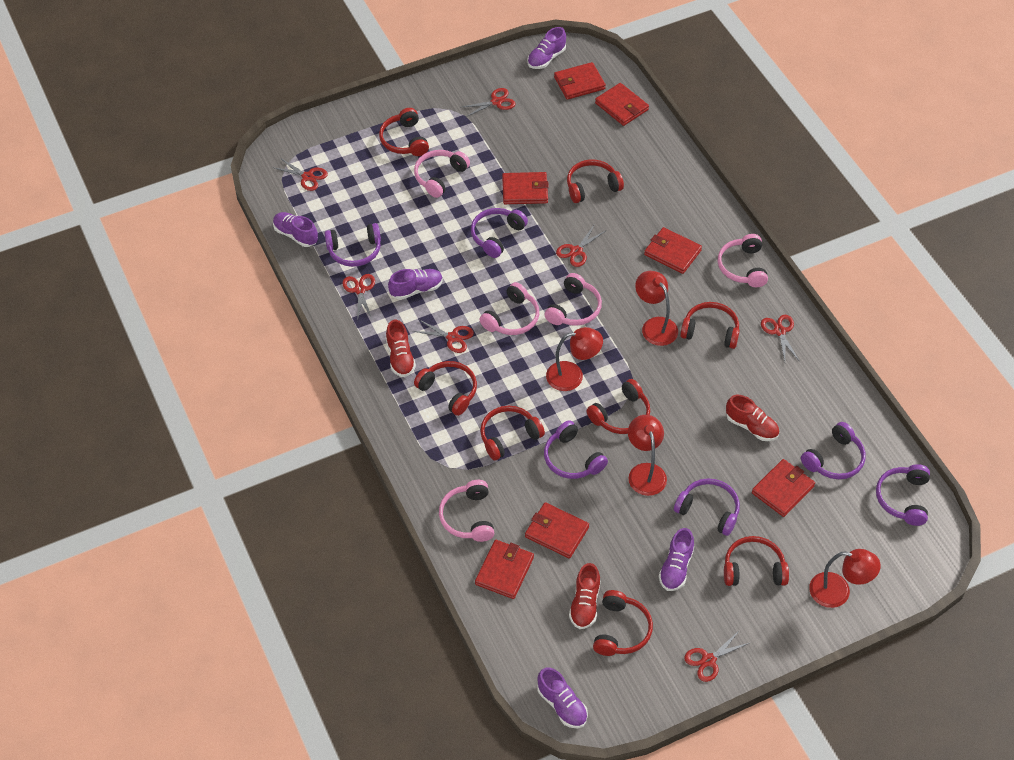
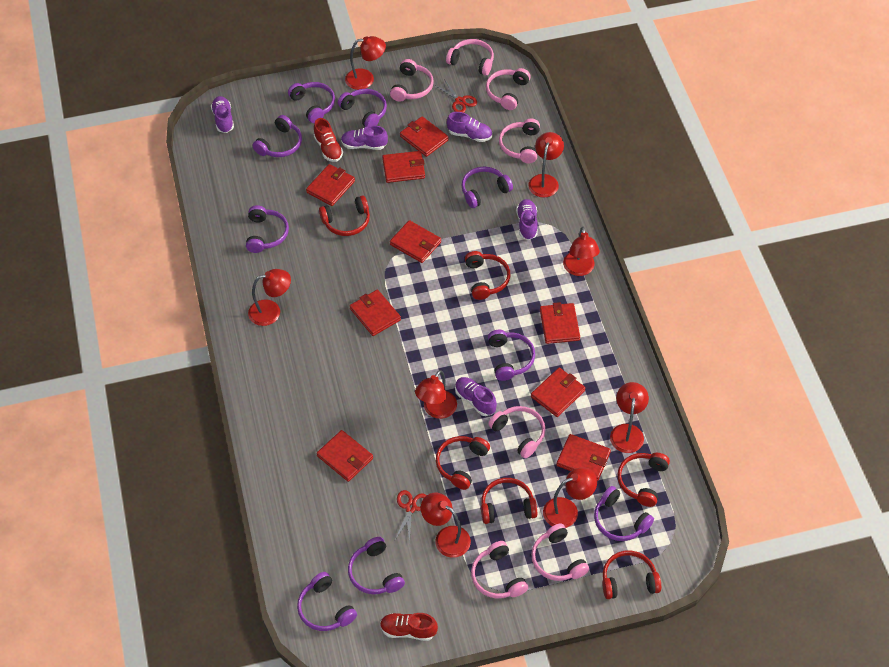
pink headphones: [414,150,470,198] [439,480,494,542] [479,282,539,335] [545,273,602,326] [718,234,768,287] = 5 -> [390,59,434,101] [446,39,494,76] [471,541,528,598] [486,68,531,110] [488,406,546,458] [499,119,540,163] [531,524,589,581] = 7
purple headphones: [324,223,381,267] [471,208,528,258] [544,420,608,479] [674,478,740,536] [801,422,866,479] [876,464,930,526] = 6 -> [246,205,289,253] [253,115,302,157] [288,82,335,123] [297,572,357,631] [338,89,387,127] [348,537,405,594] [461,167,513,208] [488,330,535,381] [594,486,654,541] = 9
red headphones: [379,108,429,156] [414,361,477,416] [480,406,545,460] [567,160,624,203] [587,379,650,434] [593,590,653,656] [680,302,740,349] [724,536,789,586] = 8 -> [319,195,370,236] [436,436,490,490] [465,251,510,300] [481,478,537,524] [602,551,661,599] [617,453,670,507] = 6
red lamp: [546,327,603,391] [628,415,667,496] [635,271,678,346] [809,549,881,608] = 4 -> [248,269,291,326] [345,36,386,90] [415,370,457,419] [421,493,471,558] [528,132,564,198] [543,468,597,528] [563,227,600,276] [610,382,649,453] = 8
red scissors: [272,159,328,191] [342,274,375,321] [412,319,474,353] [463,88,516,117] [556,225,605,267] [684,630,751,682] [761,315,800,362] = 7 -> [396,490,427,543] [435,79,477,113] = 2
red shoe: [386,320,416,377] [569,563,600,629] [726,395,779,441] = 3 -> [314,118,343,162] [380,613,438,641] = 2
red wallet: [475,540,534,599] [502,172,549,204] [525,502,589,558] [554,62,606,100] [595,83,649,126] [644,227,702,274] [752,459,815,517] = 7 -> [306,164,355,206] [317,430,373,482] [350,290,401,336] [382,151,425,183] [390,220,441,263] [400,116,449,157] [531,368,585,417] [540,302,580,344] [556,434,611,481] = 9

